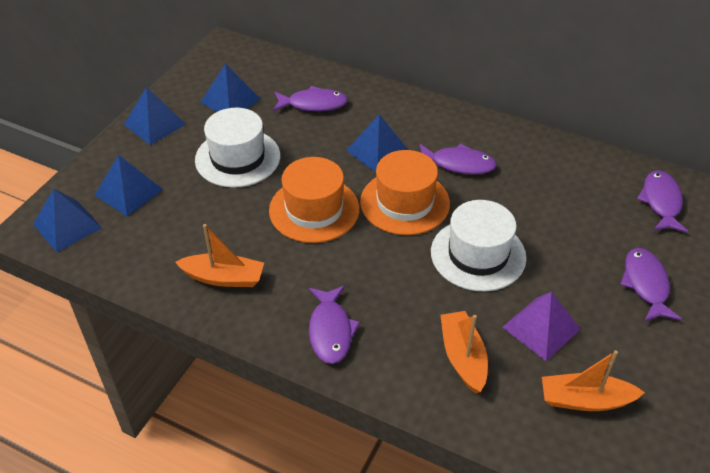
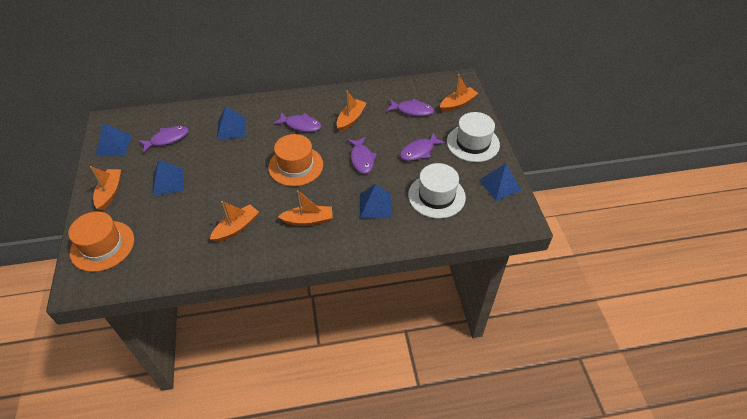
orange boat: [175,224,264,287] [440,311,488,394] [542,350,645,411] = 3 -> [90,166,121,211] [210,201,259,242] [278,190,333,226] [337,91,367,132] [440,74,479,112] = 5
purple pyramid: [502,292,581,361] = 1 -> none = 0

